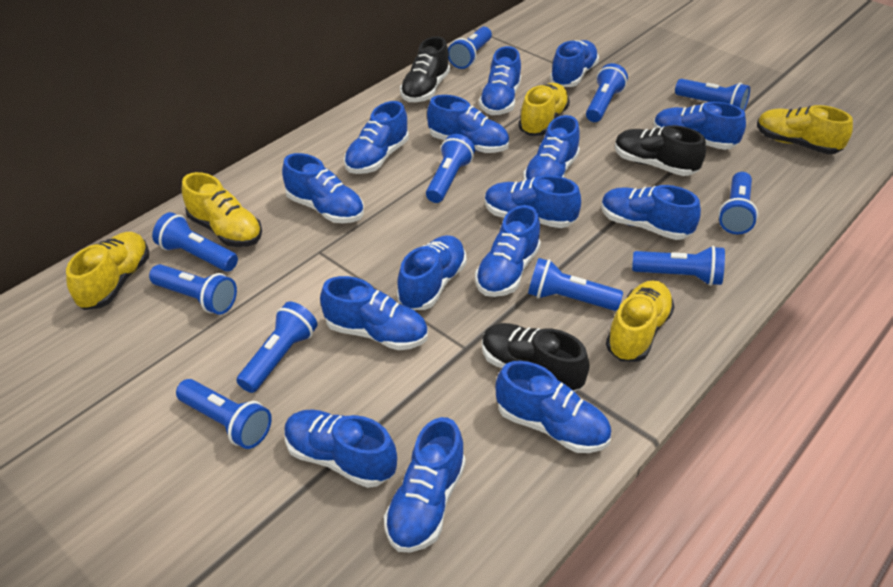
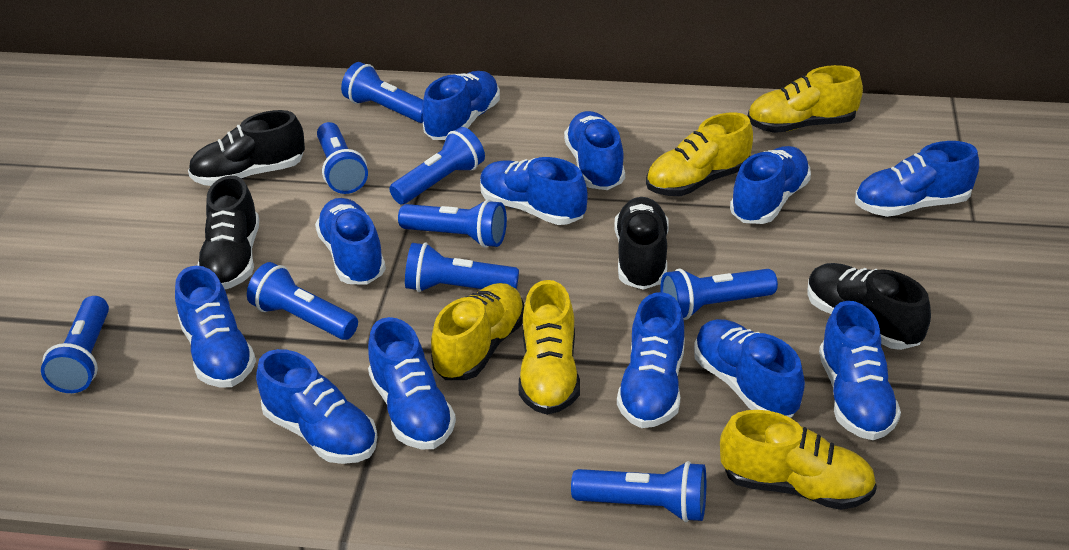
black shoe: [400,36,450,102] [482,323,590,392] [615,125,706,176] = 3 -> [188,110,305,186] [197,175,259,289] [614,197,669,290] [807,263,931,350] = 4
blue flashlight: [149,264,237,315] [152,212,238,272] [176,379,272,449] [236,301,318,393] [426,134,475,203] [448,27,492,69] [528,258,623,311] [586,63,628,122] [632,246,725,286] [675,79,750,111] [718,172,758,234] = 11 -> [41,296,109,393] [247,262,358,340] [317,122,368,194] [341,62,423,123] [389,127,485,204] [398,199,507,248] [405,242,519,292] [571,461,706,522] [661,268,778,320] = 9
blue shoe: [282,153,364,223] [284,409,397,488] [320,276,428,350] [344,101,409,174] [384,417,466,553] [397,235,466,310] [427,95,509,153] [475,205,541,297] [479,46,521,115] [485,175,581,228] [495,361,611,453] [523,115,580,180] [550,40,599,87] [601,185,701,240] [653,102,746,150] = 15 -> [175,266,256,388] [256,349,378,464] [315,198,386,284] [368,317,456,449] [422,71,500,140] [480,157,588,225] [564,111,625,190] [617,292,685,428] [694,319,805,417] [730,146,811,224] [819,301,901,440] [855,141,979,217] = 12

